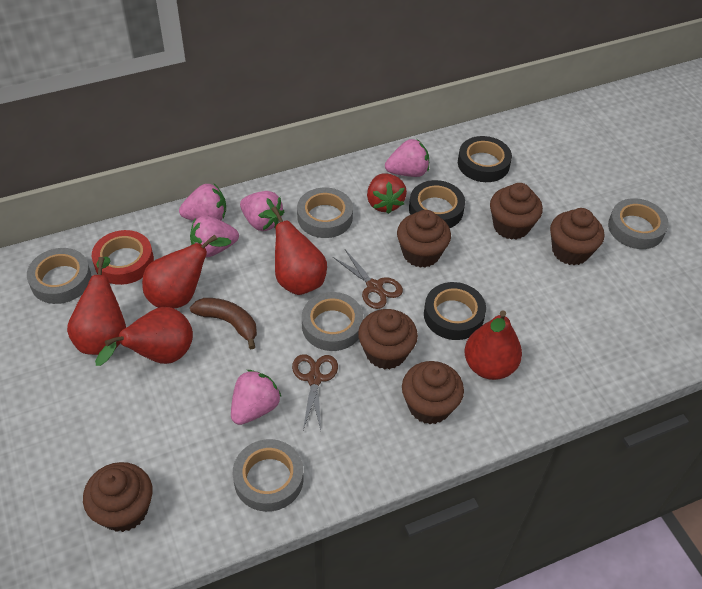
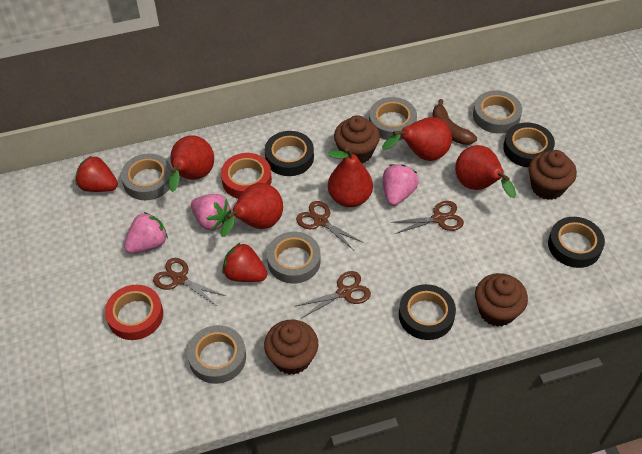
black tape: [409,180,465,228] [424,282,486,340] [458,136,512,182] = 3 -> [265,131,314,176] [399,284,456,340] [503,123,555,168] [548,217,605,268] = 4
brown cupcake: [83,462,153,532] [358,309,418,370] [397,210,451,268] [402,361,464,424] [490,183,543,240] [550,208,604,265] = 6 -> [264,320,318,375] [334,115,380,163] [475,273,528,327] [529,150,577,200] = 4
brown scissors: [292,354,338,430] [333,250,403,309] = 2 -> [153,258,226,306] [296,201,362,250] [296,271,371,318] [390,201,464,234] = 4
pink strawberry: [179,184,226,221] [190,216,239,257] [231,370,281,425] [240,191,285,231] [385,139,429,177] = 5 -> [124,212,168,254] [191,194,232,230] [383,164,419,206] = 3
red strawberry: [367,173,407,214] = 1 -> [76,156,118,192] [222,243,267,282] = 2
red tape: [92,230,154,285] = 1 -> [105,285,163,340] [221,153,272,199] = 2

